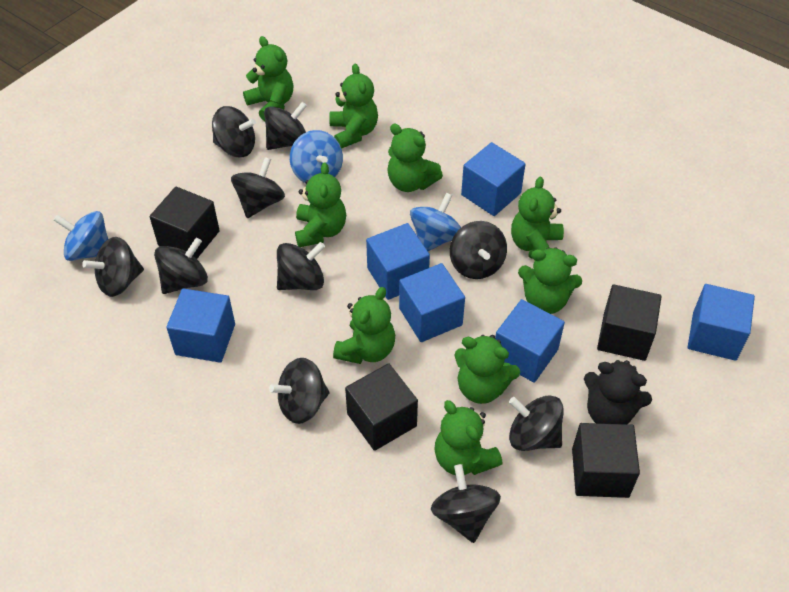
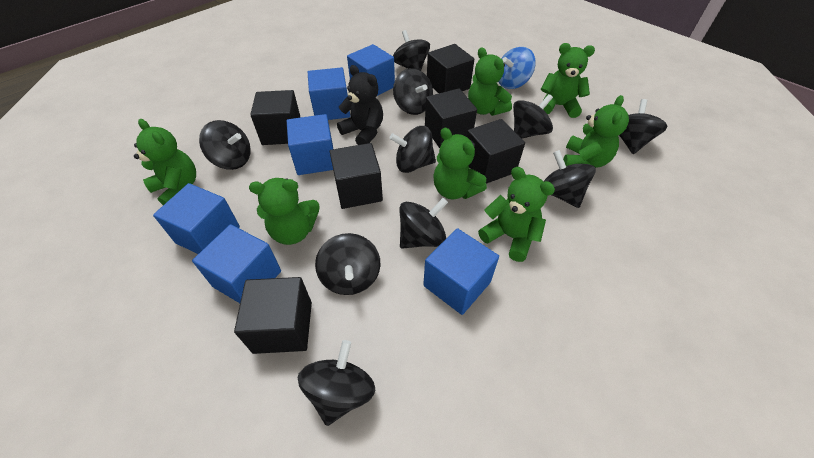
black cube: [150,186,220,259] [345,363,418,451] [572,423,640,498] [597,284,662,361] = 4 -> [234,277,312,354] [250,90,301,145] [330,143,383,209] [425,89,477,148] [427,44,474,93] [467,119,525,184] = 6
blue spinning top: [54,211,108,261] [290,130,343,183] [410,193,461,251] = 3 -> [498,47,536,89] = 1
green teddy bear: [243,36,294,121] [295,162,346,247] [329,63,378,149] [333,287,395,364] [387,124,443,192] [434,400,502,475] [454,335,520,404] [511,177,564,259] [518,247,582,314] = 9 -> [134,119,196,205] [249,178,320,245] [433,128,487,199] [468,47,512,116] [478,167,555,262] [541,43,595,118] [563,95,629,168] = 7

